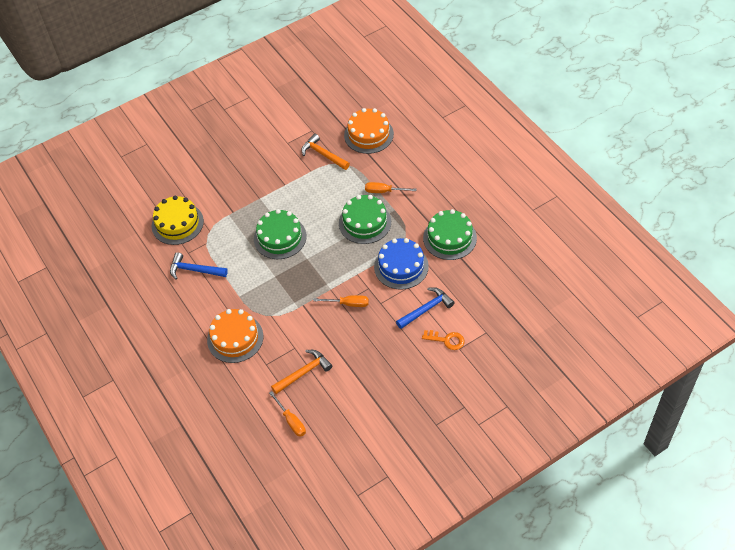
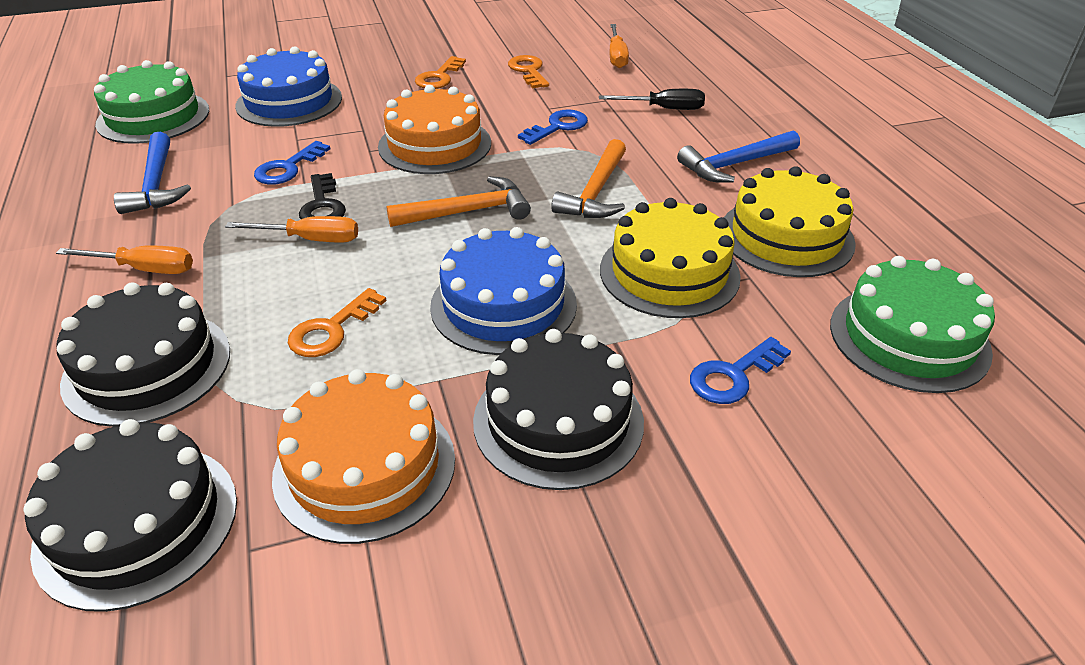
black cake: none = 0 -> [23,419,237,612] [56,282,230,427] [473,329,644,490] = 3
black key: none = 0 -> [299,173,346,219] = 1
black screwdriver: none = 0 -> [599,89,705,110] = 1
blue cake: [374,238,429,290] = 1 -> [235,46,342,127] [430,227,577,355] = 2
blue key: none = 0 -> [254,141,330,185] [518,109,588,145] [690,337,791,404] = 3
green cake: [254,209,307,259] [339,195,391,244] [423,209,477,260] = 3 -> [94,60,209,144] [830,256,995,393] = 2
orange key: [422,330,465,350] = 1 -> [288,288,387,357] [415,56,466,89] [508,55,549,88] = 3
yellow cake: [152,196,204,245] = 1 -> [600,198,741,318] [724,166,856,277] = 2

